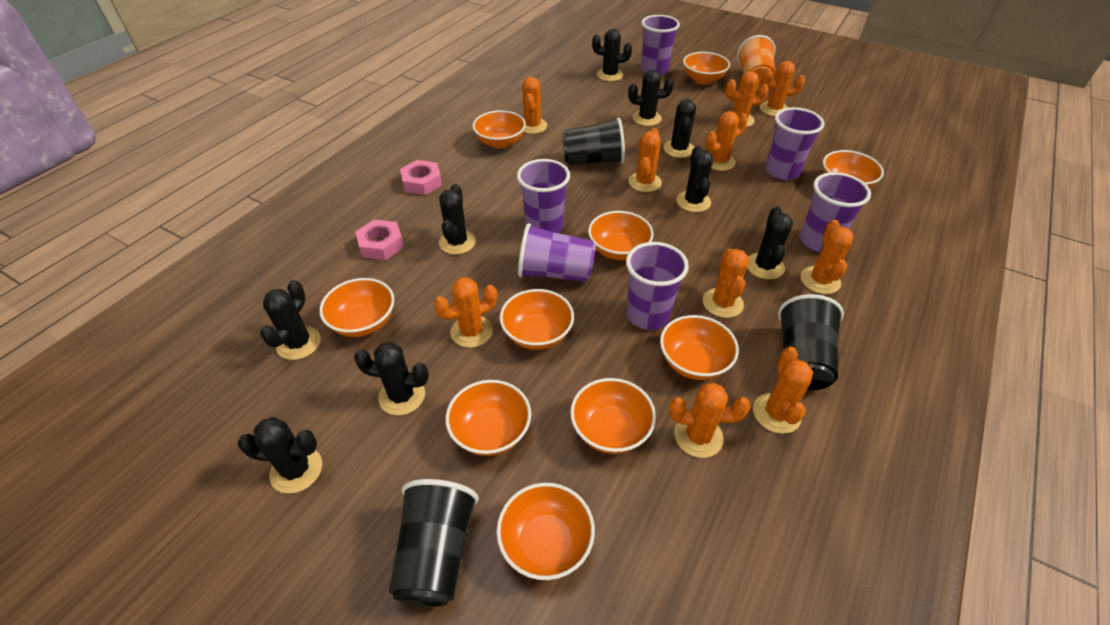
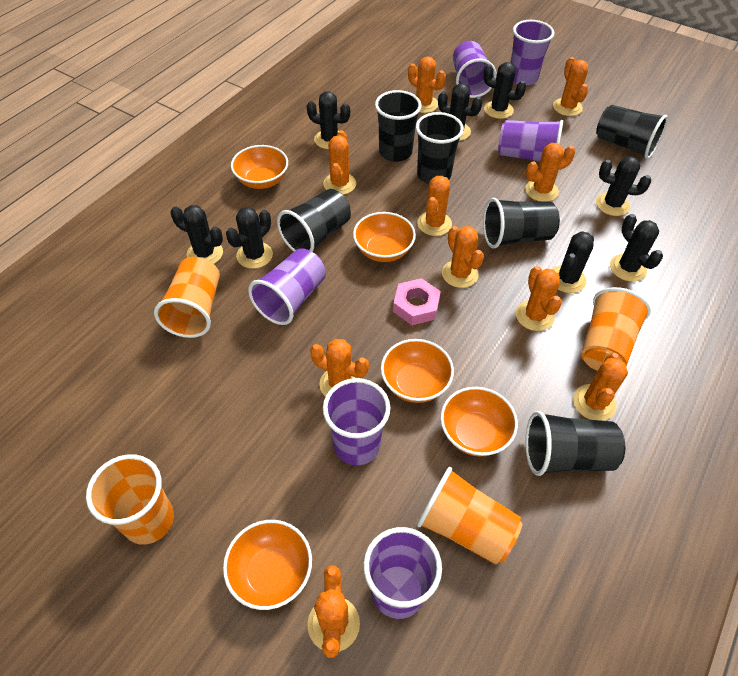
black cactus: [238,417,322,494] [260,280,321,360] [354,342,429,415] [439,184,476,255] [592,29,632,81] [628,70,674,126] [664,99,696,158] [677,146,713,212] [747,206,793,279] = 9 -> [171,205,223,264] [226,207,273,269] [307,91,350,149] [438,83,483,141] [483,62,526,119] [553,231,594,293] [596,156,651,216] [610,214,663,282] = 8
black cup: [389,479,479,606] [562,118,625,165] [778,294,844,390] = 3 -> [277,189,351,252] [375,90,421,162] [416,112,464,184] [483,198,560,249] [525,411,625,476] [596,105,668,159] = 6
orange bowl: [319,278,394,337] [446,380,531,456] [472,110,526,149] [496,483,595,580] [500,289,574,350] [570,378,656,454] [588,211,654,260] [660,315,739,380] [683,52,730,84] [823,150,884,188] = 10 -> [223,520,312,610] [231,145,288,189] [353,212,416,262] [381,339,454,403] [441,387,518,456] = 5
orange cup: [737,35,776,91] = 1 -> [86,454,174,545] [154,257,220,338] [417,467,523,565] [581,287,651,371] = 4
pink nut: [355,220,404,260] [400,160,442,195] = 2 -> [393,278,441,325] = 1

